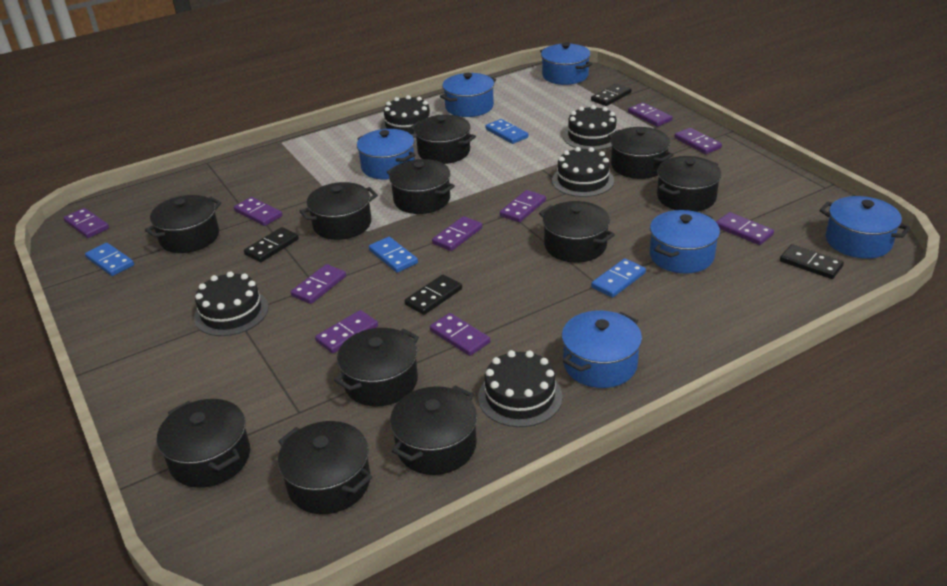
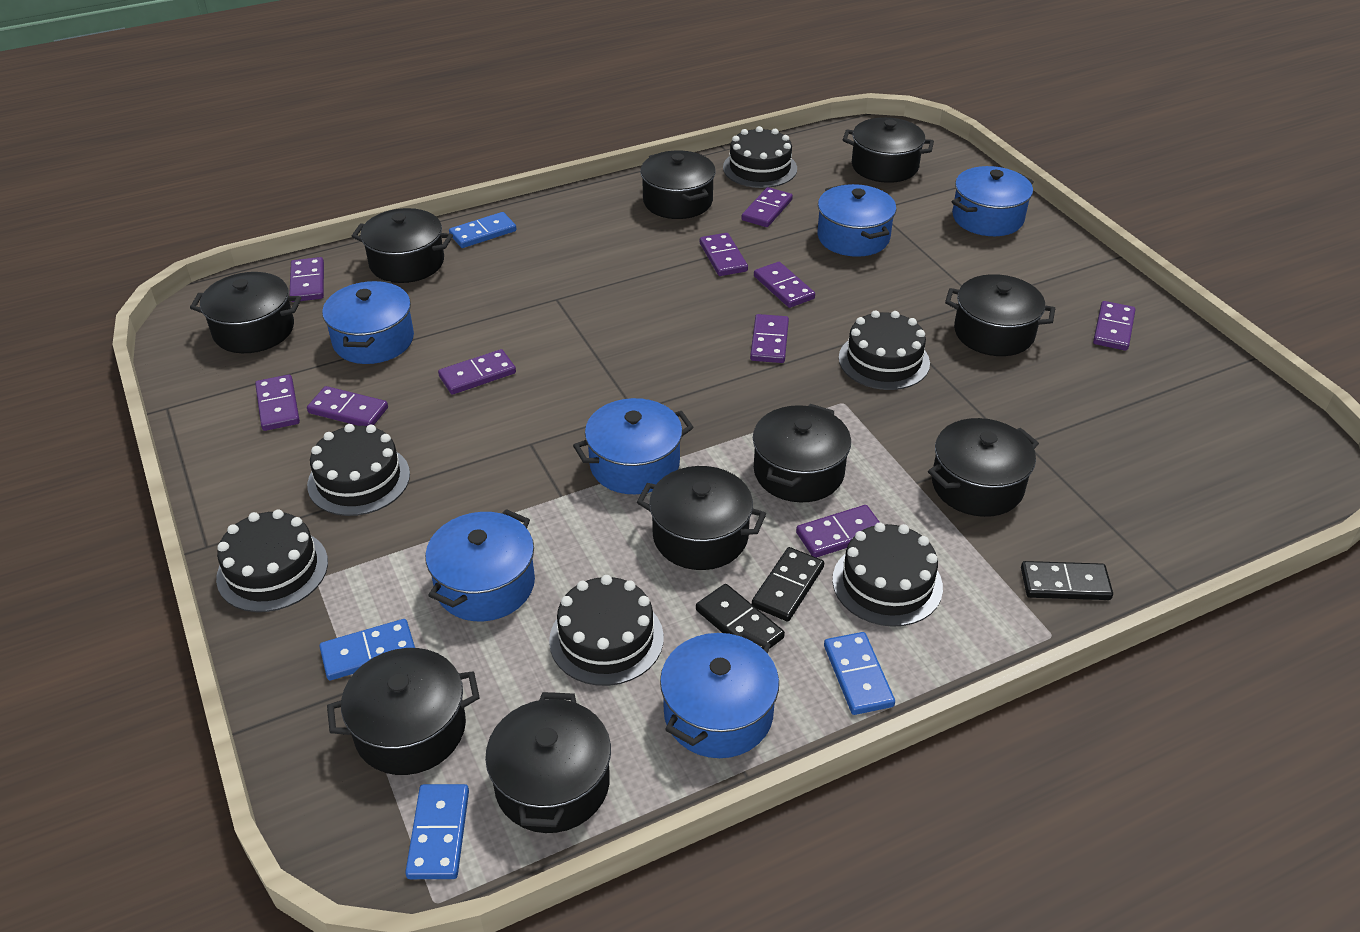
black cake: [194,271,269,336] [381,95,431,138] [478,350,562,427] [552,147,614,197] [563,105,617,150] = 5 -> [216,510,328,612] [307,424,410,516] [549,575,664,686] [723,126,797,188] [832,523,943,627] [839,310,930,390] = 6
black domino: [244,227,299,262] [405,275,462,315] [591,83,632,106] [780,244,844,279] = 4 -> [696,584,785,650] [752,547,824,622] [1021,561,1113,600] = 3
black pot: [145,195,222,253] [157,399,250,488] [278,421,372,514] [300,182,378,240] [334,328,419,406] [387,159,455,214] [390,386,477,475] [410,115,476,164] [539,201,615,263] [608,127,674,179] [657,156,722,212] = 11 -> [190,272,301,353] [327,648,480,775] [351,208,453,283] [485,692,611,833] [637,466,766,570] [640,150,716,219] [753,404,851,502] [843,117,934,183] [928,418,1039,517] [945,274,1055,356] = 10

